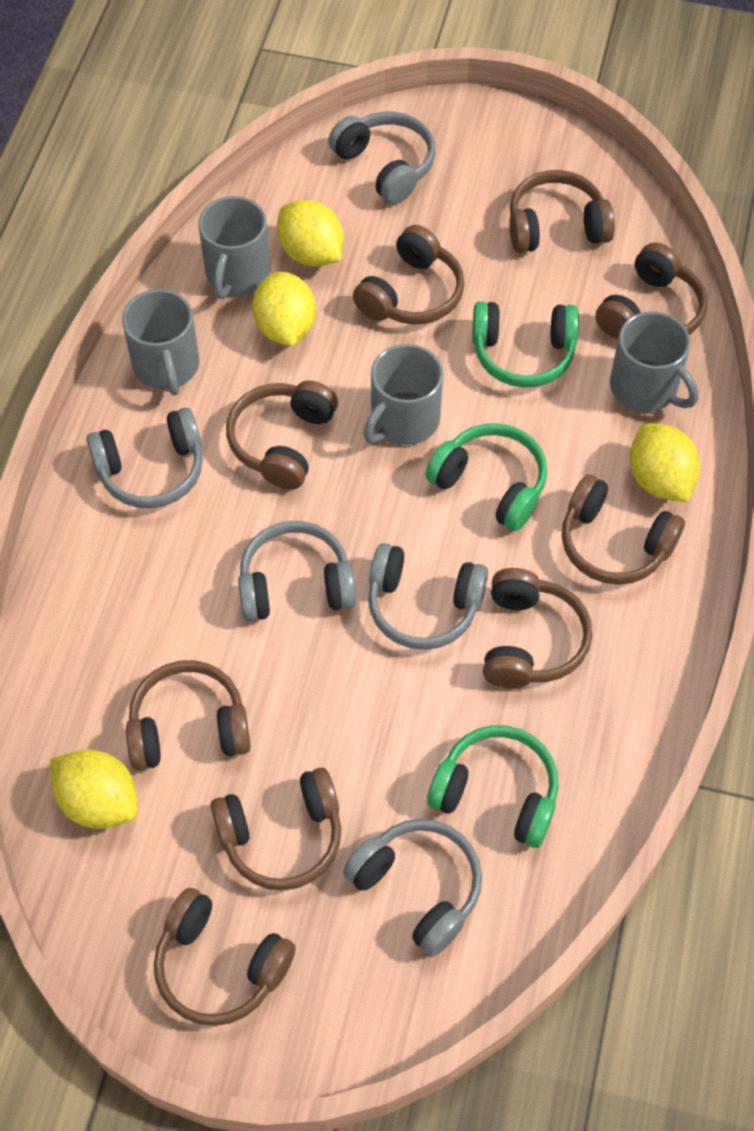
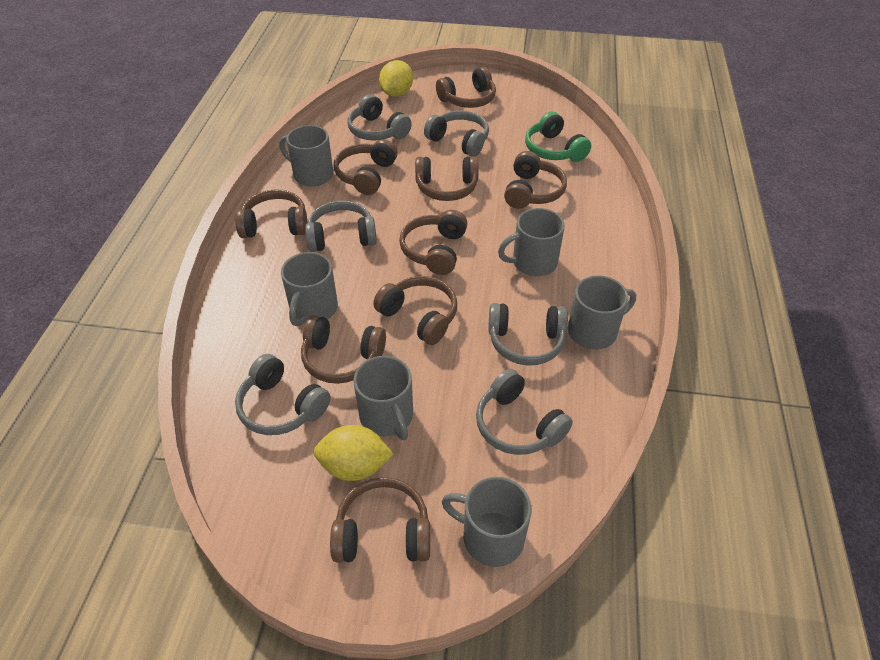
green headphones: [425,423,547,531] [427,726,559,848] [472,302,579,388] = 3 -> [525,112,591,162] = 1
grey headphones: [86,408,203,508] [238,521,356,621] [328,111,436,204] [343,819,482,957] [368,543,488,650] = 5 -> [235,354,331,435] [305,201,377,252] [348,94,412,141] [424,111,489,157] [476,369,573,455] [488,303,568,366] = 6
grey mug: [122,289,200,395] [198,196,270,299] [363,344,443,445] [610,311,698,412] = 4 -> [279,125,333,187] [281,252,338,326] [353,356,413,440] [442,477,532,567] [498,208,565,276] [568,275,636,350] = 6
yellow lemon: [51,749,138,829] [252,271,316,346] [277,200,344,267] [630,423,700,502] = 4 -> [313,425,394,481] [379,60,413,97] = 2

